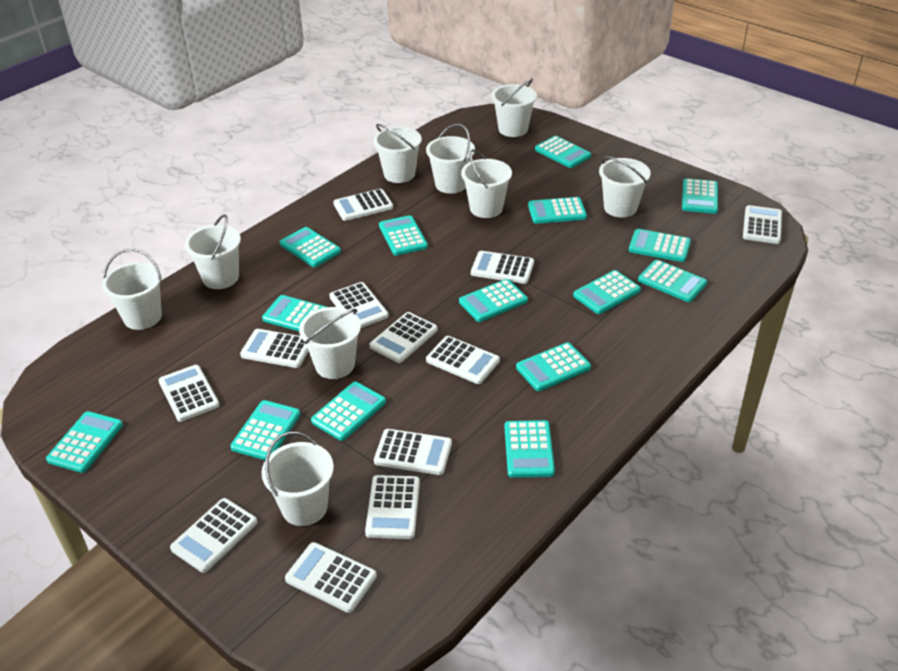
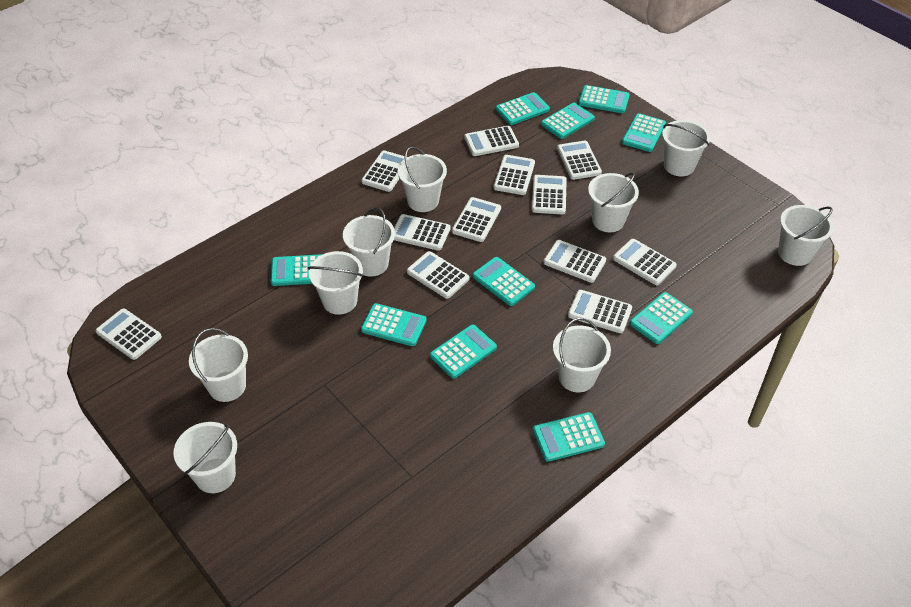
turquoise calculator: [46,411,123,473] [230,400,301,460] [262,295,326,331] [280,227,341,267] [311,382,386,441] [379,215,428,256] [459,279,528,322] [504,420,555,478] [516,342,591,391] [528,197,587,224] [535,136,591,168] [573,270,641,314] [629,229,691,262] [638,260,707,302] [682,178,718,214] = 15 -> [271,254,323,286] [361,303,427,346] [430,325,497,379] [473,257,535,306] [496,92,550,125] [533,412,605,462] [541,103,595,139] [579,85,630,113] [622,113,666,152] [630,292,693,344] = 10

